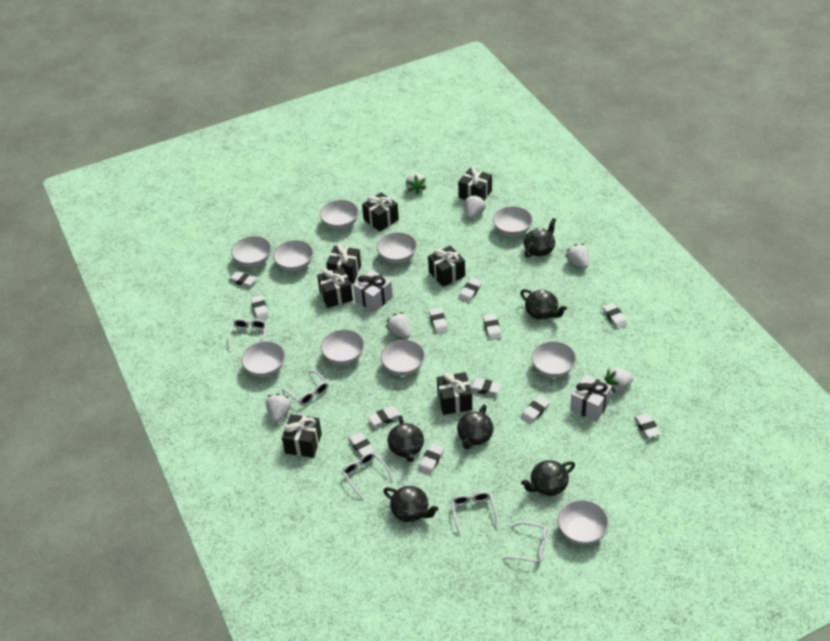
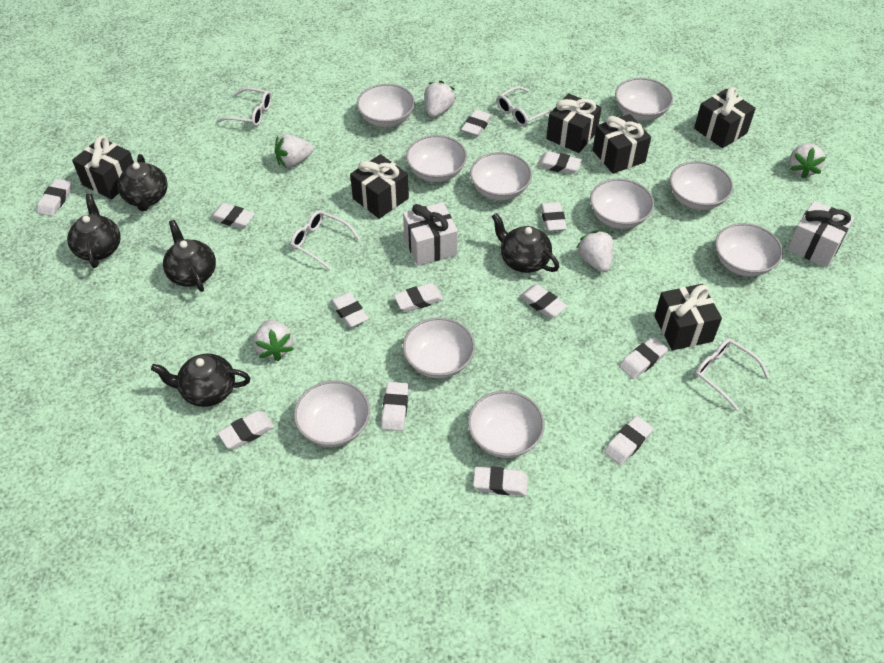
black gift: [282,414,322,458] [317,267,353,308] [326,243,361,283] [362,192,399,232] [428,246,465,287] [437,372,472,415] [458,166,492,200] = 7 -> [72,135,134,200] [350,154,409,219] [546,93,602,153] [593,114,651,174] [654,284,722,351] [694,87,756,148] = 6
black teapot: [383,486,438,522] [387,415,424,462] [457,404,493,449] [520,289,567,320] [521,460,575,496] [524,218,556,258] = 6 -> [67,193,121,268] [117,154,168,211] [151,353,250,407] [163,220,216,292] [492,213,559,273] = 5
white eraser: [228,271,256,287] [250,295,269,320] [348,432,375,457] [368,406,402,427] [418,444,444,475] [429,308,448,334] [458,278,482,303] [470,378,501,396] [483,314,502,340] [520,396,550,424] [603,303,628,329] [634,414,661,438] = 12 -> [37,179,72,216] [210,203,255,229] [218,411,274,449] [330,292,369,328] [381,382,409,431] [394,283,444,312] [461,110,492,136] [473,467,528,496] [520,284,567,318] [537,151,582,174] [540,202,567,231] [604,416,653,465] [619,337,668,379] = 13
white glasses: [227,319,267,350] [282,370,328,406] [342,452,393,500] [451,491,498,535] [503,522,547,564] = 5 -> [216,87,272,127] [290,211,359,270] [497,86,552,127] [695,339,770,411] = 4
white strawberry: [266,393,291,423] [386,312,410,339] [406,173,426,194] [465,195,486,219] [565,244,589,269] [604,367,634,392] = 6 -> [254,320,294,361] [275,134,313,168] [425,81,456,118] [576,230,614,273] [789,143,826,179] = 5

